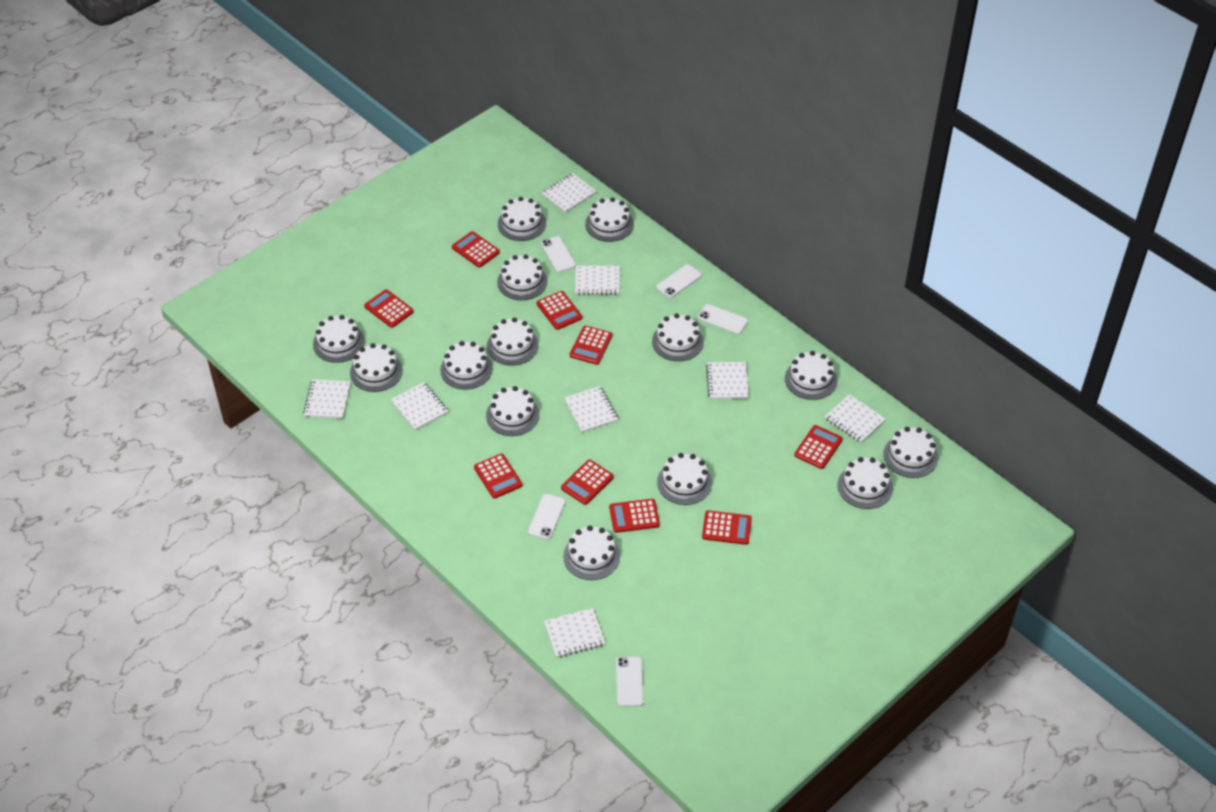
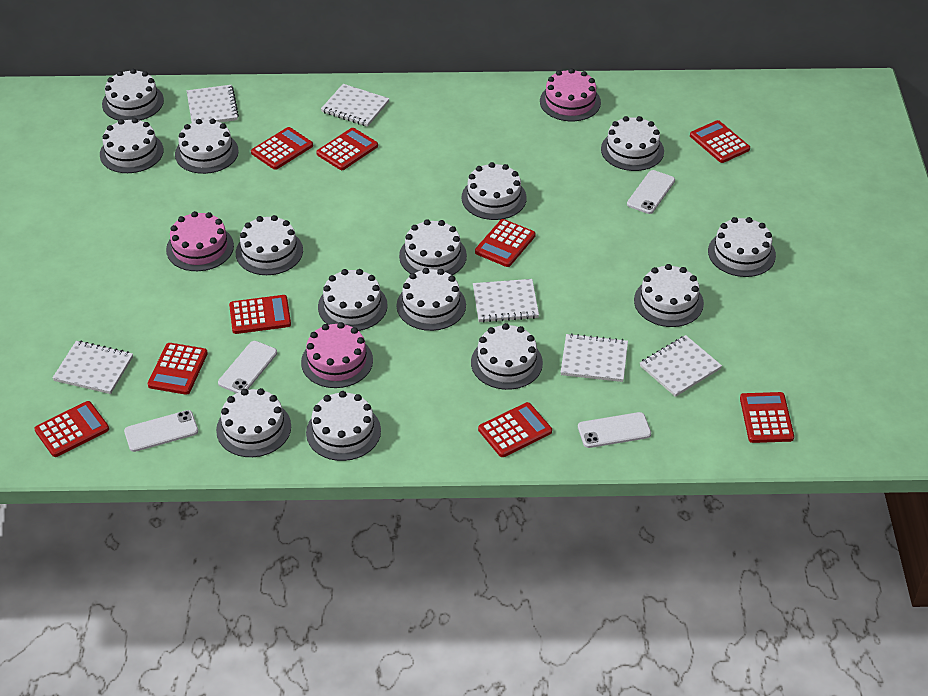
pink cake: none = 0 -> [166,211,234,271] [301,322,373,388] [540,68,601,121] = 3
white notebook: [303,379,351,419] [391,382,448,430] [542,173,596,213] [544,608,605,658] [564,386,618,433] [575,265,619,295] [706,362,749,399] [825,394,886,443] = 8 -> [53,340,133,394] [187,85,239,123] [321,84,389,127] [473,279,539,323] [561,333,628,382] [640,335,722,397] = 6
white phone: [528,494,566,540] [541,236,576,272] [616,657,644,707] [656,264,702,298] [698,304,748,334] = 5 -> [124,410,198,452] [218,341,277,393] [578,412,651,448] [627,170,675,214] = 4

